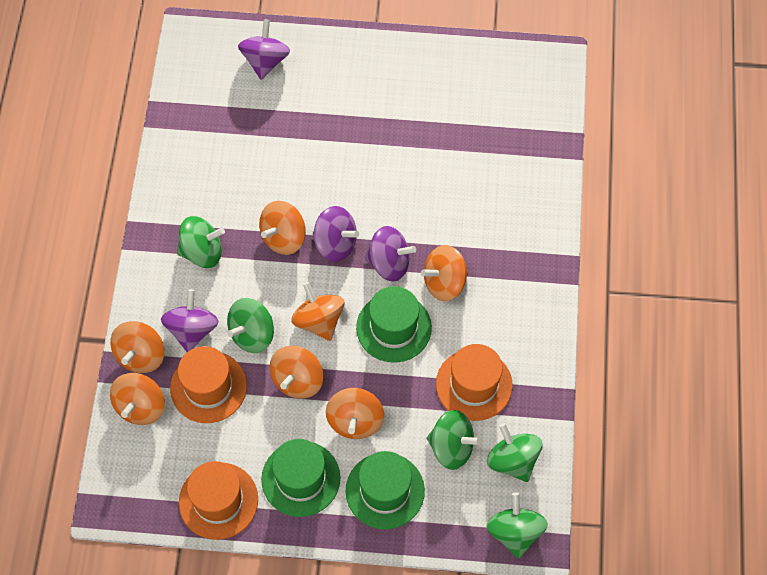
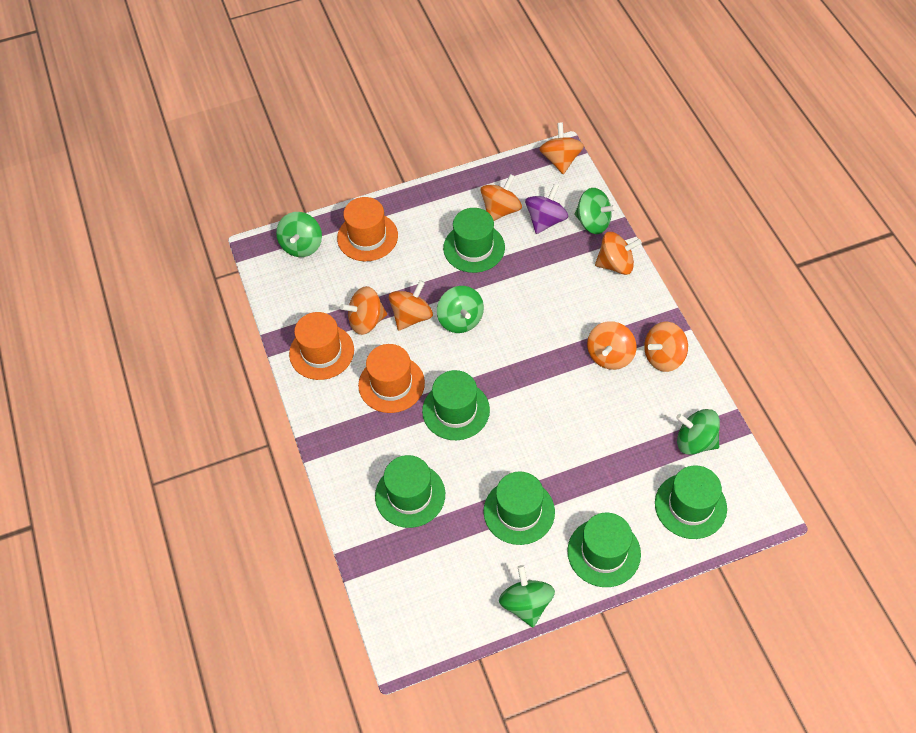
green hat: [261,439,340,517] [345,451,425,529] [356,286,432,363] = 3 -> [375,455,445,528] [422,370,490,440] [443,208,505,273] [483,471,555,545] [567,513,641,587] [655,465,727,539] = 6
purple spinning top: [161,289,218,352] [238,19,290,80] [313,206,359,262] [365,226,416,282] = 4 -> [525,184,568,234] = 1

